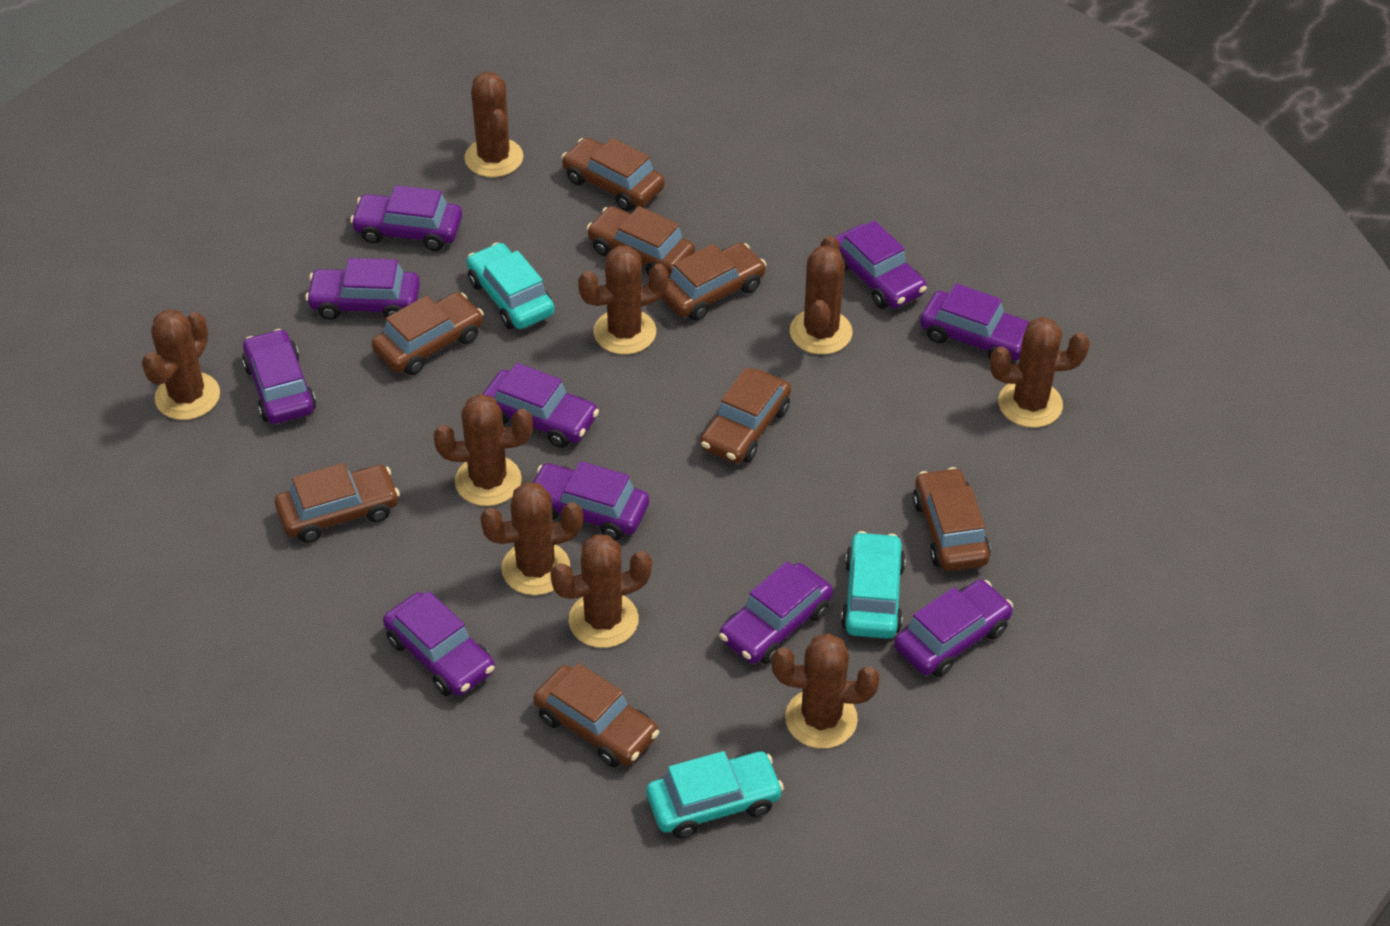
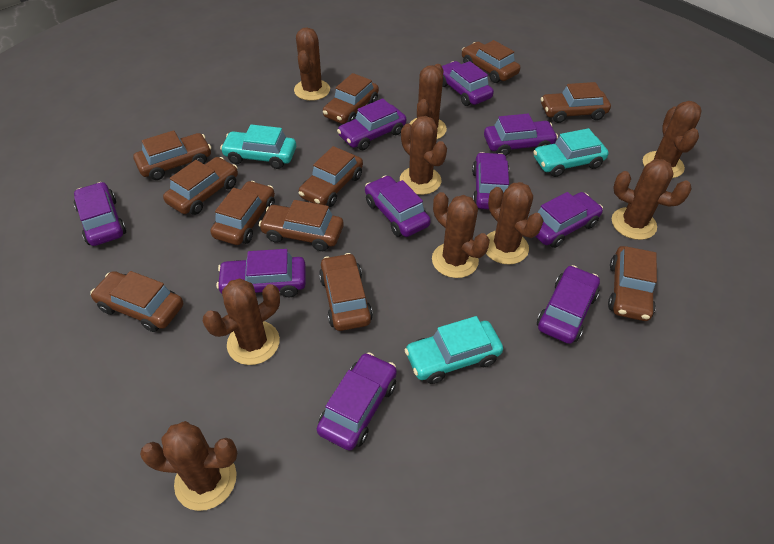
brown car: [275,463,400,543] [372,292,484,375] [533,663,659,767] [561,137,665,211] [587,206,695,277] [661,243,766,321] [700,367,791,464] [913,467,991,571] = 8 -> [90,271,183,332] [133,130,211,180] [163,157,238,215] [210,181,275,245] [259,200,343,251] [298,146,363,207] [319,253,373,331] [323,73,379,124] [462,40,520,83] [541,82,611,123] [608,246,657,321] = 11

